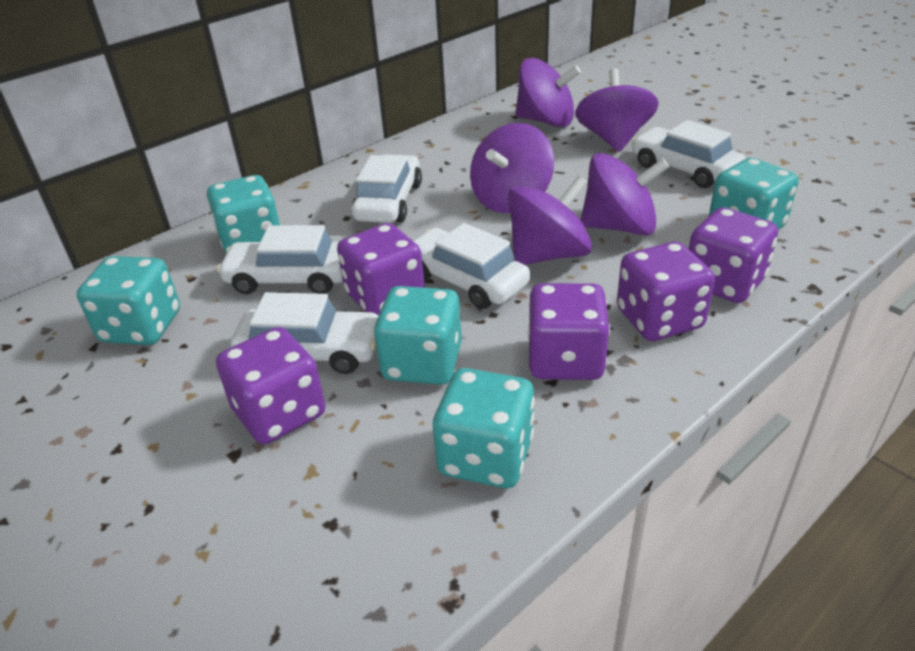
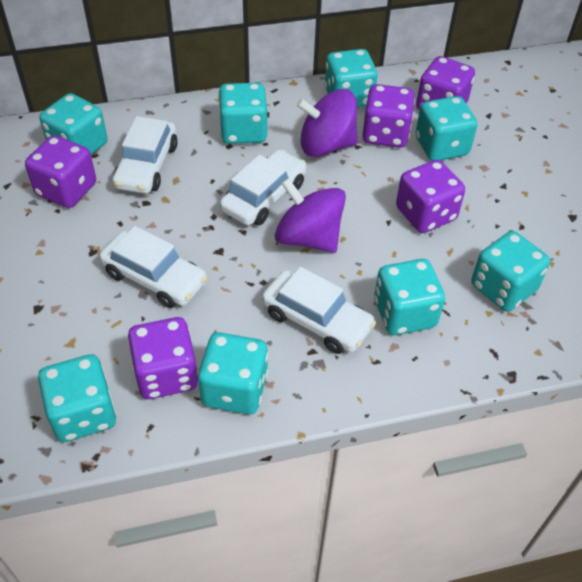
purple spinning top: [470,123,554,213] [508,175,592,265] [515,58,581,127] [575,68,659,152] [581,153,669,236] = 5 -> [275,178,346,253] [297,89,358,157] = 2
turquoise dice: [77,256,180,345] [207,175,280,254] [374,286,462,385] [433,368,535,488] [709,158,799,230] = 5 -> [38,354,116,442] [40,93,107,155] [198,332,268,414] [218,83,267,144] [325,49,378,108] [374,259,445,335] [416,96,478,161] [471,231,550,312] = 8
white car: [217,225,343,294] [231,292,378,374] [352,154,422,223] [413,223,530,309] [632,120,745,188] = 5 -> [99,226,207,308] [113,116,178,194] [220,149,306,225] [262,267,376,354] = 4

